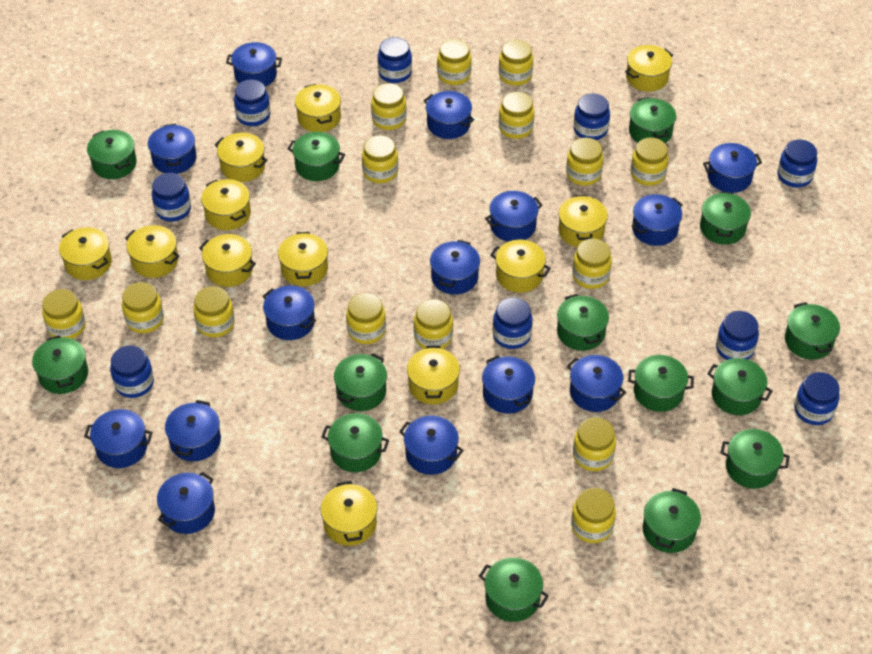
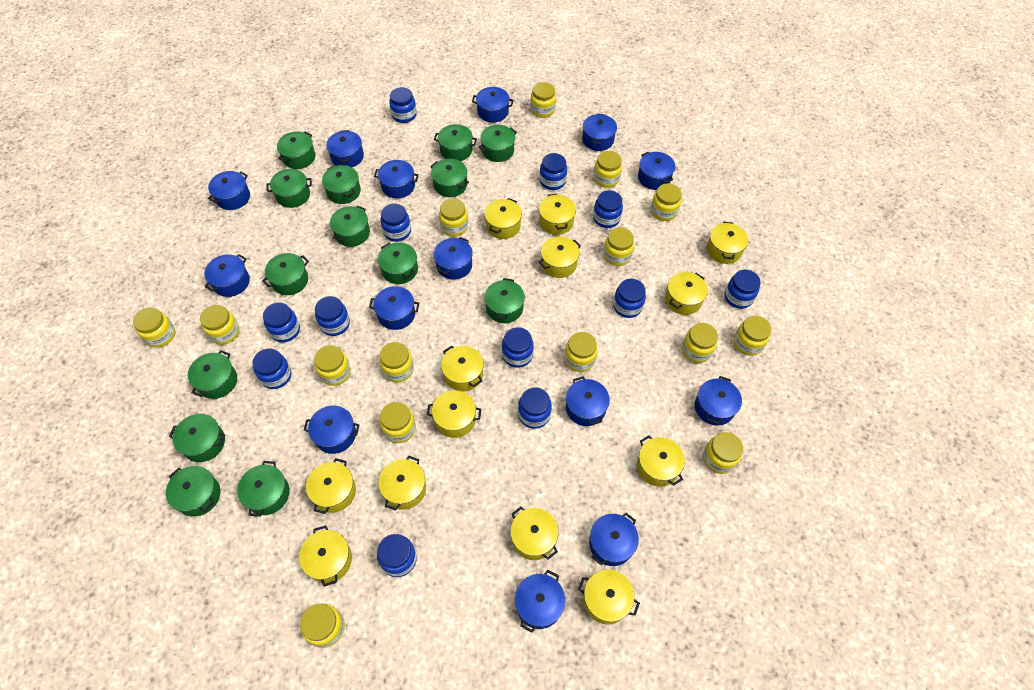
blue jar: [110,345,154,398] [152,173,191,222] [234,80,270,126] [378,37,412,83] [493,298,533,349] [574,94,610,140] [716,311,759,360] [778,139,817,188] [794,372,840,425] = 9 -> [252,348,291,389] [263,302,300,342] [315,296,350,336] [377,534,417,577] [380,204,411,242] [389,87,417,123] [502,327,534,368] [518,387,552,429] [540,153,567,190] [593,190,623,228] [613,279,646,318] [725,269,761,309] = 12
yellow pot: [59,227,112,280] [125,225,179,278] [199,234,256,287] [201,179,251,230] [215,132,268,182] [278,232,328,286] [295,84,341,132] [321,481,377,546] [407,346,460,405] [490,240,551,293] [558,195,608,247] [625,45,673,92] = 12 -> [299,525,352,587] [306,458,356,514] [378,456,426,511] [427,390,481,438] [441,346,484,392] [484,198,522,239] [510,507,559,560] [538,236,581,278] [539,194,576,235] [578,570,640,625] [637,435,685,487] [665,272,708,315] [707,221,748,264] = 13

